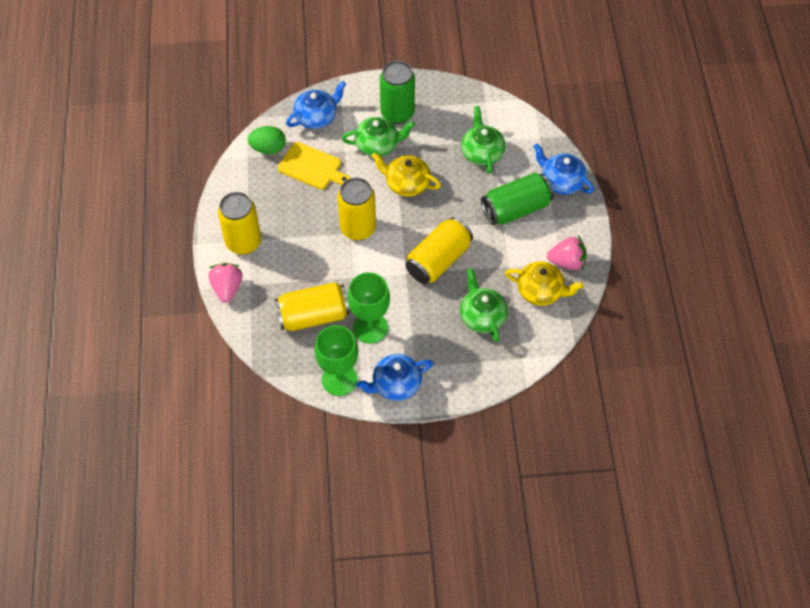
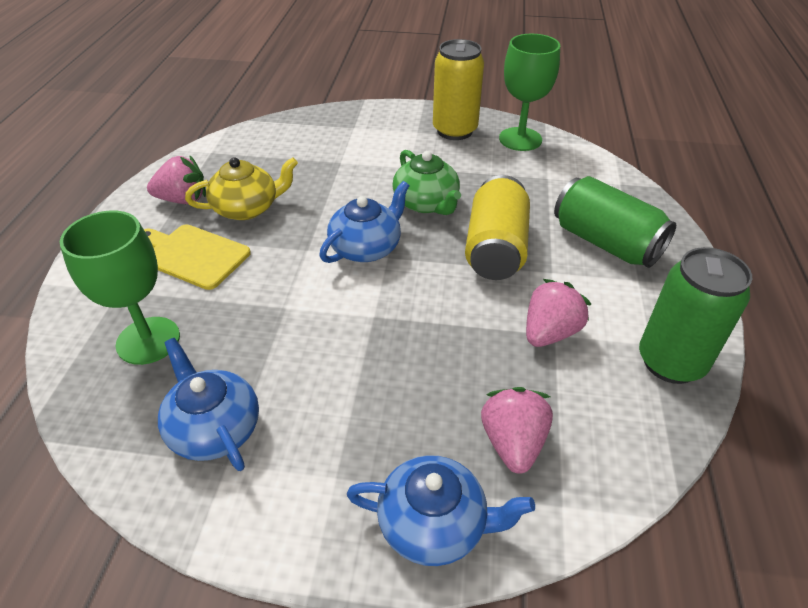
green egg: [248,126,286,154] = 1 -> none = 0
green teapot: [342,117,415,156] [460,268,508,342] [461,106,505,174] = 3 -> [392,150,461,215] = 1
pink strawberry: [209,263,242,303] [547,236,587,270] = 2 -> [147,156,206,204] [481,387,553,474] [526,279,591,347] = 3
yellow can: [218,192,261,255] [274,282,350,331] [337,177,376,241] [405,217,473,284] = 4 -> [433,39,484,140] [465,175,530,280] = 2
yellow teapot: [371,153,441,196] [505,261,584,306] = 2 -> [185,157,298,220] = 1

